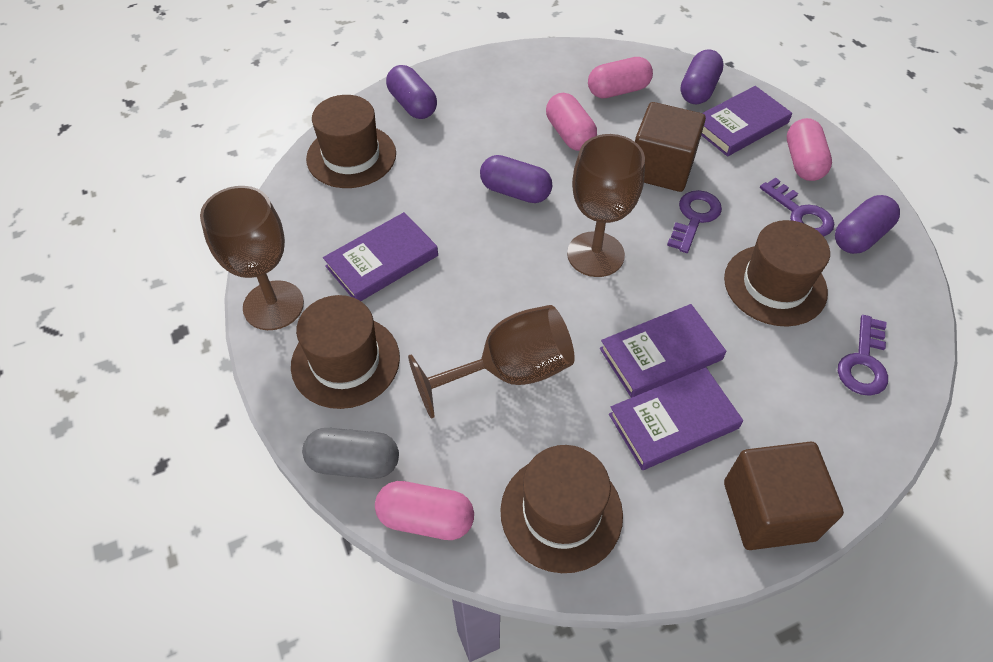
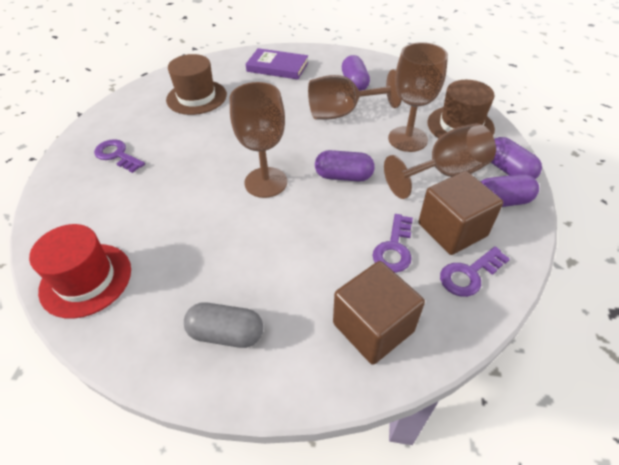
brown goblet: [200,186,304,330] [408,305,575,419] [567,134,645,277] = 3 -> [230,82,287,198] [308,69,402,119] [384,123,496,199] [388,42,448,152] = 4
brown hat: [291,295,400,409] [306,95,396,188] [500,445,623,573] [724,220,830,327] = 4 -> [166,54,227,115] [427,80,495,138] = 2
pink capsule: [375,481,474,540] [546,93,597,151] [588,57,653,98] [787,118,832,181] = 4 -> none = 0
purple book: [323,212,438,301] [600,304,726,398] [609,367,743,470] [701,86,792,156] = 4 -> [246,48,308,80] = 1
red hat: none = 0 -> [29,224,131,319] = 1

